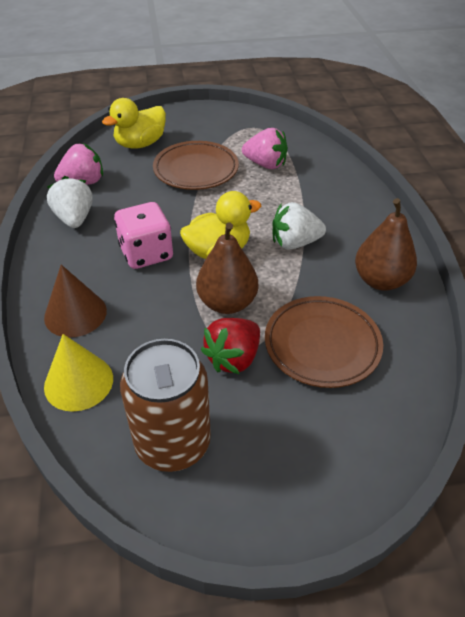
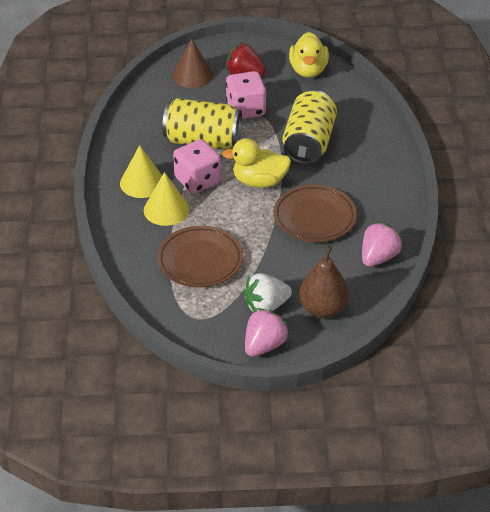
brown can: [120,339,211,472] = 1 -> none = 0
brown pear: [196,223,258,314] [355,198,417,291] = 2 -> [299,245,349,318] = 1
pink dice: [114,202,173,269] = 1 -> [173,139,221,194] [226,71,266,119] = 2
white strawberry: [47,176,93,228] [272,202,326,250] = 2 -> [243,273,292,312] = 1
yellow can: none = 0 -> [162,98,242,149] [283,90,337,165] = 2
yellow cone: [44,334,113,412] = 1 -> [120,145,162,198] [144,172,190,226] = 2

